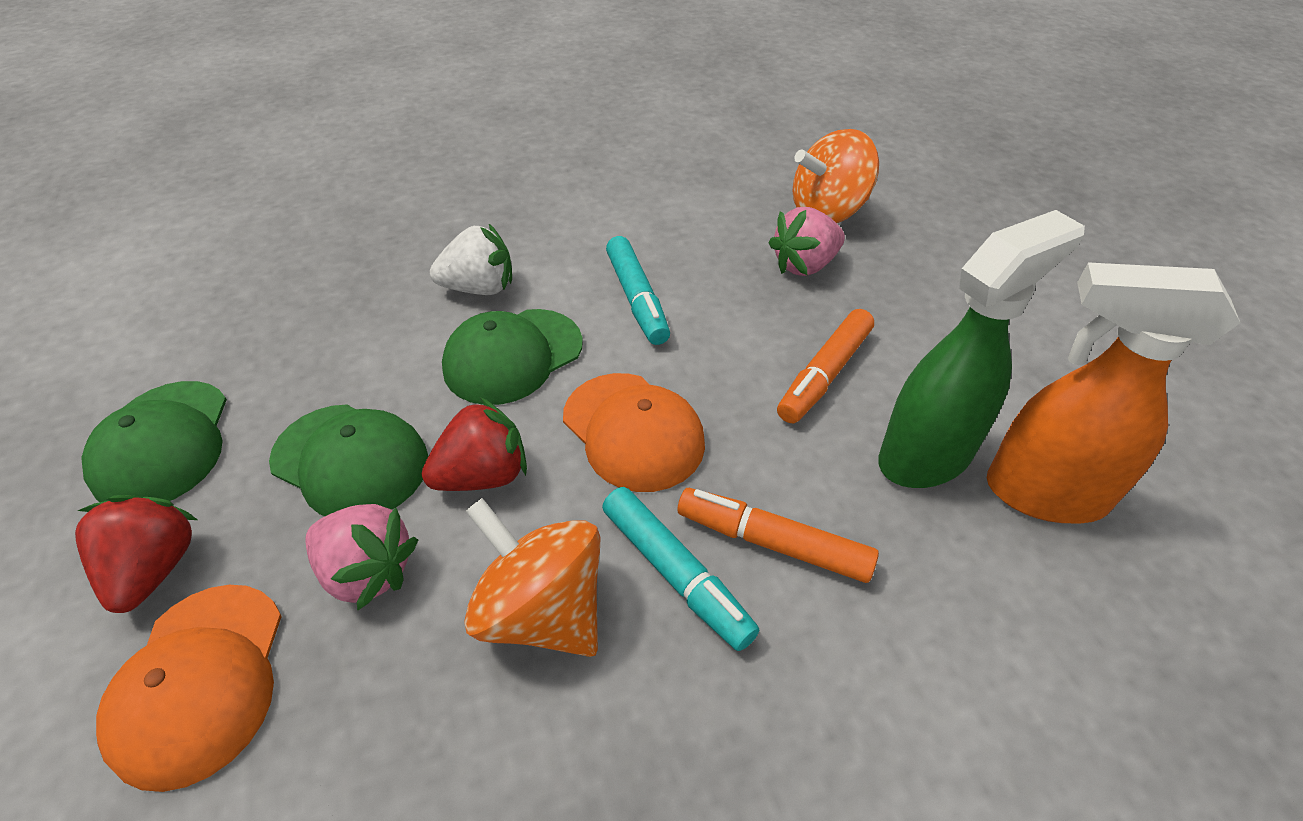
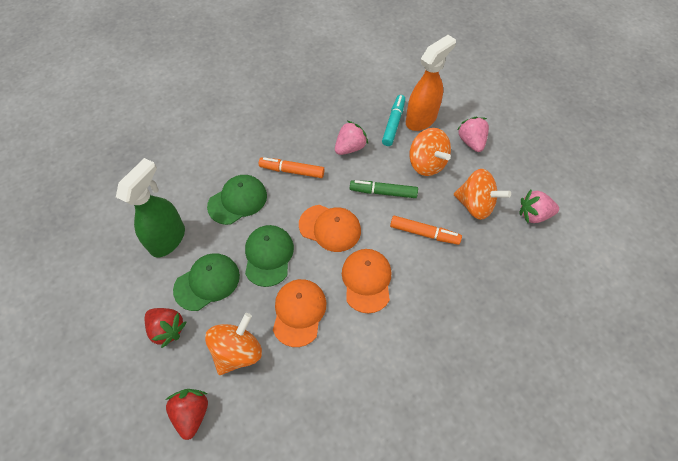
green marker: none = 0 -> [350,180,418,198] = 1
orange cap: [96,585,282,792] [563,373,705,492] = 2 -> [273,279,326,347] [299,205,361,252] [342,249,391,313] = 3
orange spinning top: [464,498,601,657] [793,129,879,223] = 2 -> [205,313,262,375] [409,128,451,176] [454,169,511,220] = 3
pink strawberry: [305,504,418,611] [769,207,845,276] = 2 -> [335,121,368,155] [457,117,489,152] [520,190,559,223] = 3
turquoise marker: [602,487,759,651] [606,236,670,345] = 2 -> [382,95,405,146] = 1
white strawberry: [430,224,512,295] = 1 -> none = 0

